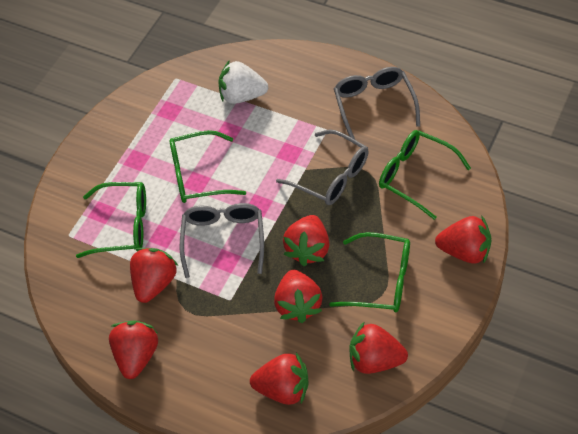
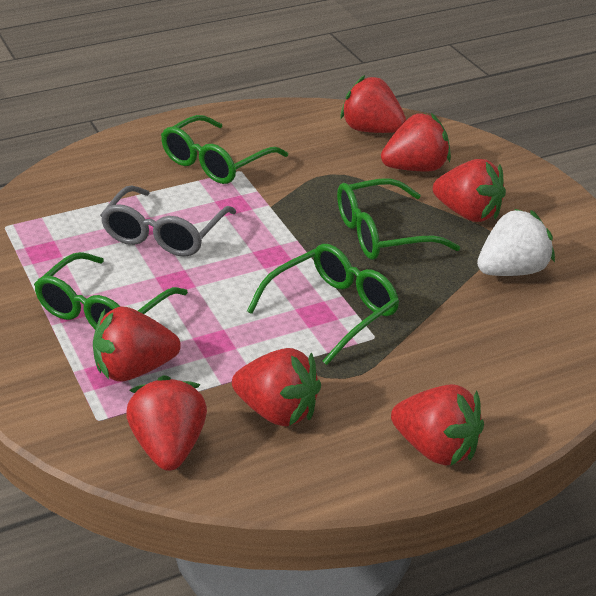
grey glasses: [180,203,264,278] [276,129,369,205] [334,67,420,139] = 3 -> [100,185,236,257] = 1

